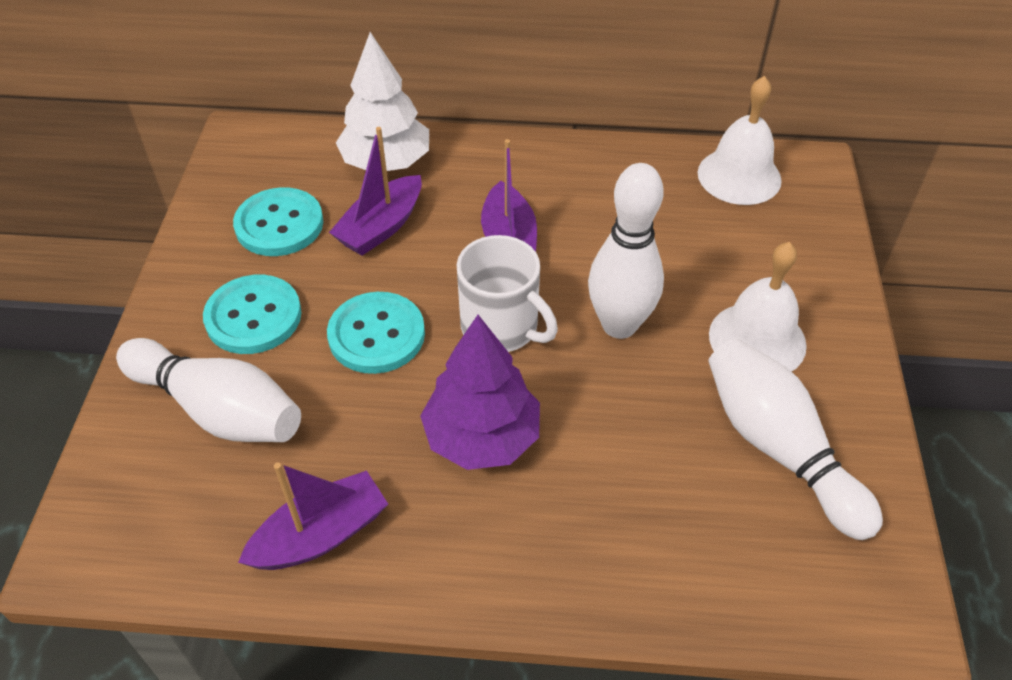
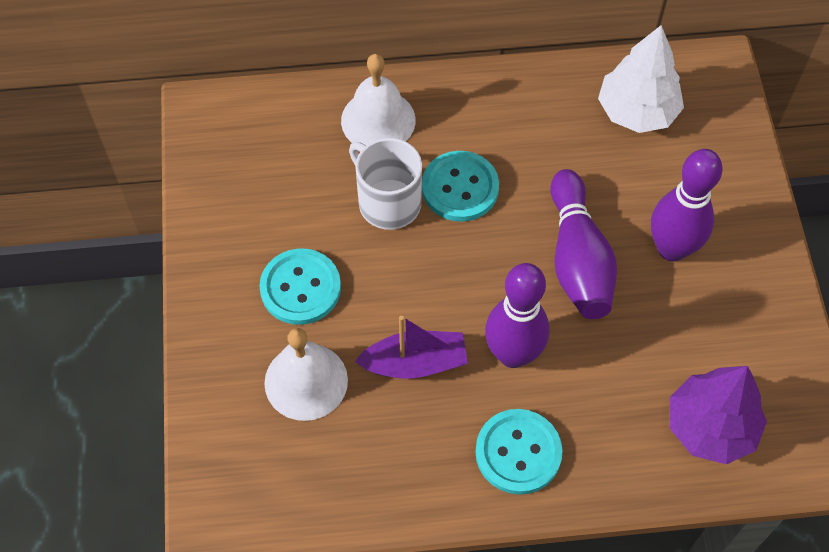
purple boat: [238,463,388,570] [329,127,422,256] [481,139,537,252] = 3 -> [354,316,468,378] = 1
purple bowling pin: none = 0 -> [485,263,549,368] [550,169,617,319] [651,149,723,262] = 3
white bowling pin: [116,338,301,442] [588,163,664,339] [708,338,883,540] = 3 -> none = 0

